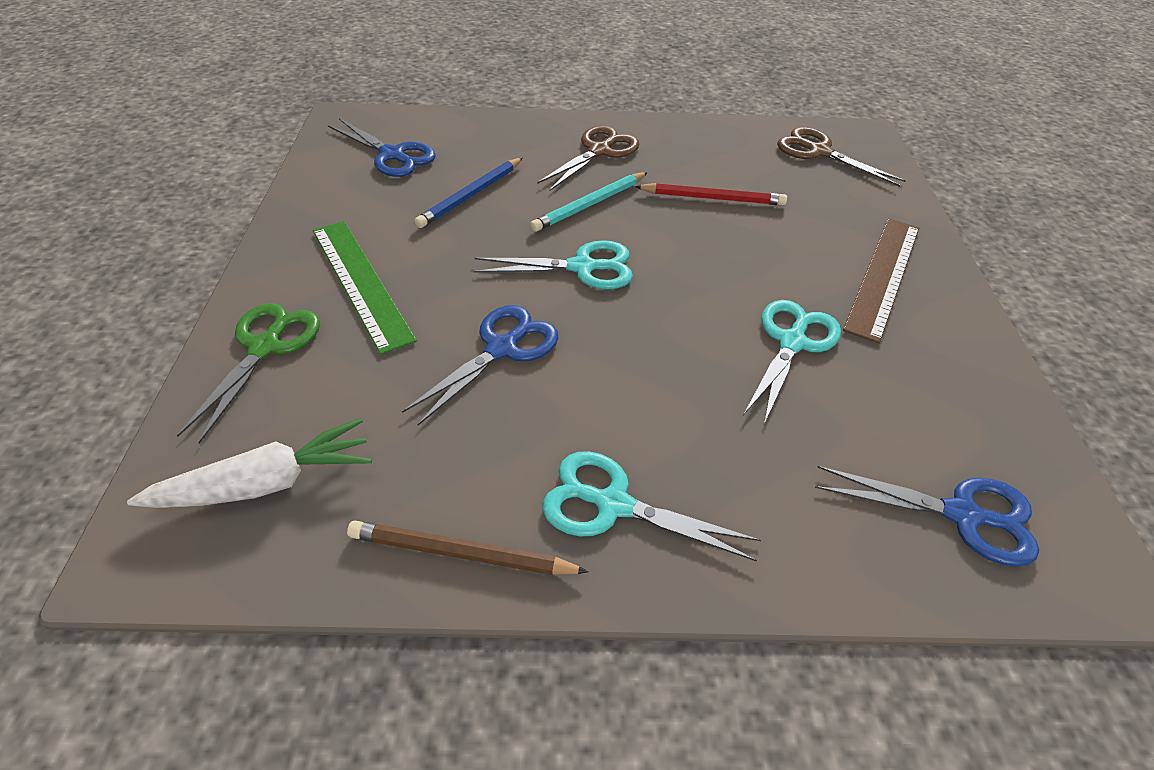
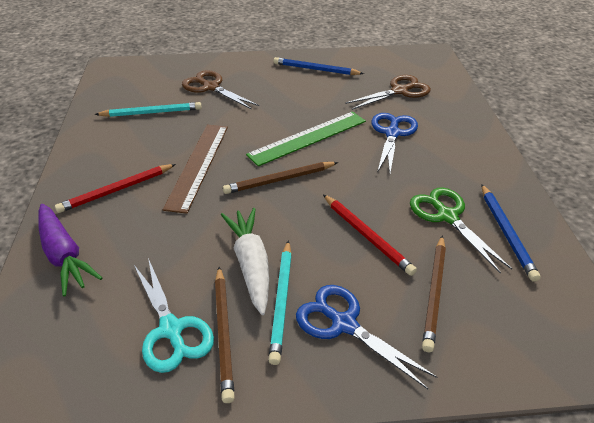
blue pencil: [414,158,523,228] = 1 -> [274,57,364,75] [481,184,540,282] = 2
blue scissors: [328,119,436,177] [402,305,558,425] [815,466,1039,567] = 3 -> [296,285,437,389] [372,113,418,173] = 2
brown pencil: [347,521,589,575] = 1 -> [215,267,235,403] [223,162,338,194] [422,235,446,352] = 3
purple carrot: none = 0 -> [38,204,102,297] = 1
red pencil: [635,183,787,205] = 1 -> [55,164,176,213] [323,194,417,276] = 2
turquoise pencil: [530,172,648,232] = 1 -> [95,102,202,117] [268,240,292,365] = 2
turquoise scissors: [474,240,633,289] [542,451,761,562] [743,300,841,424] = 3 -> [134,258,214,373] = 1

